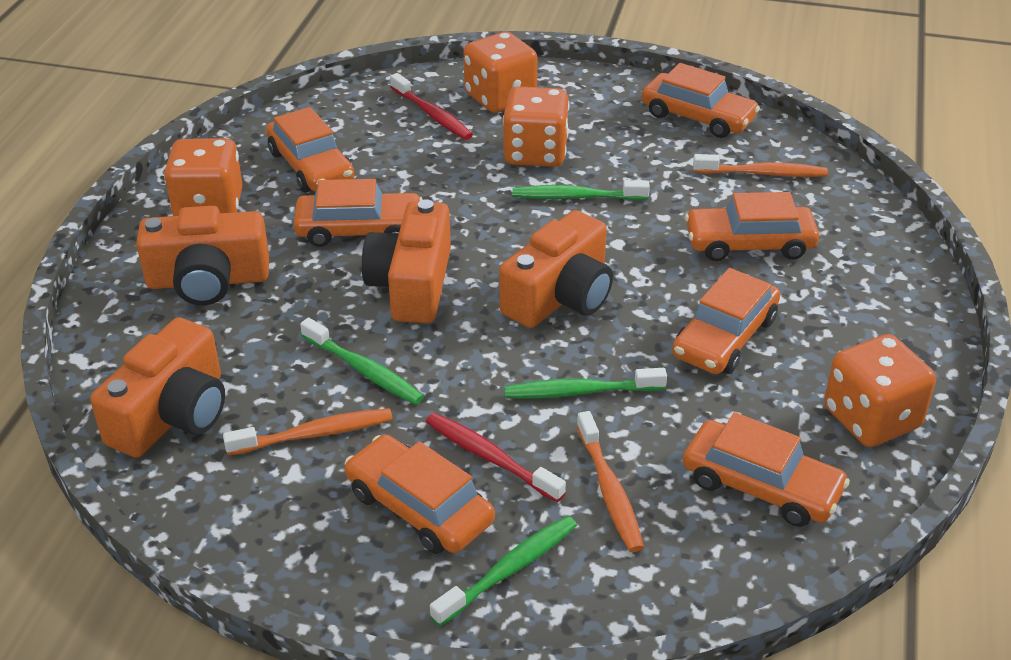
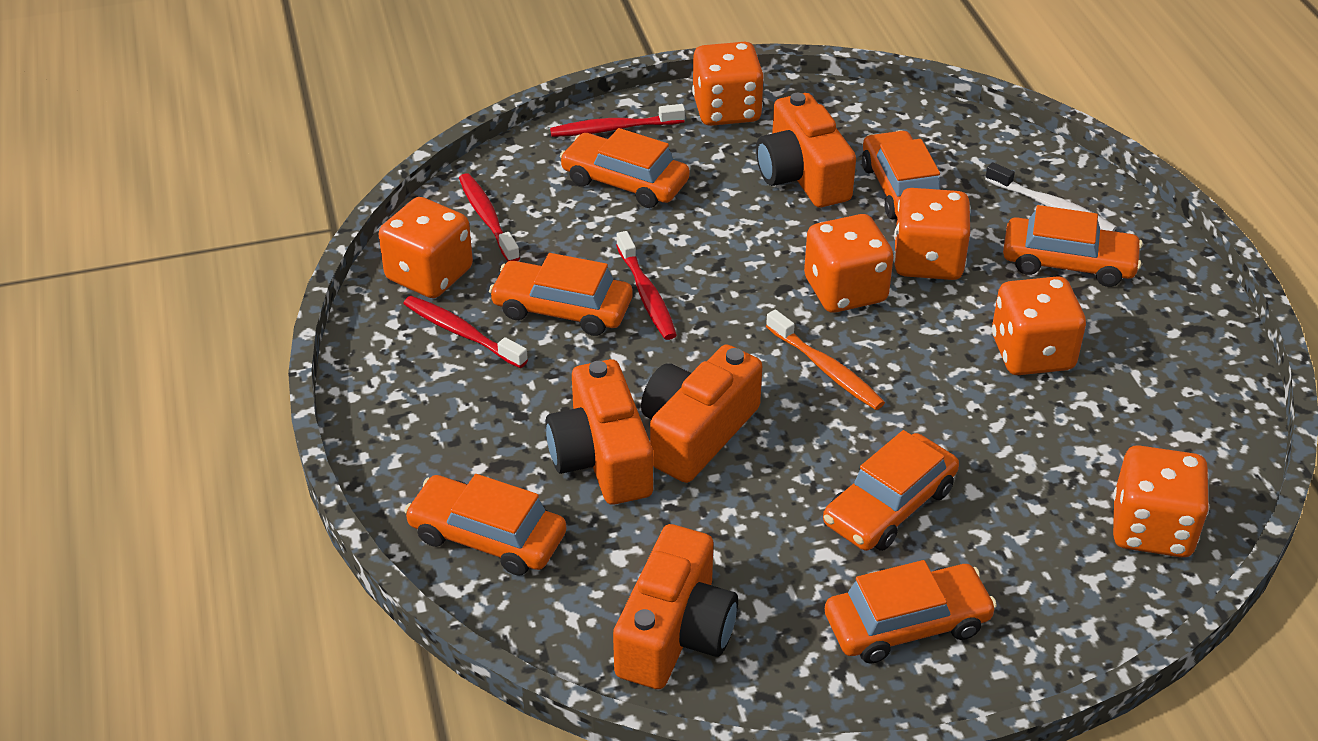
green toothbrush: [300,318,424,405] [430,516,577,626] [504,368,667,399] [512,180,650,200] = 4 -> none = 0
orange dice: [164,138,243,216] [464,32,537,113] [503,86,570,167] [824,334,936,447] = 4 -> [379,197,473,298] [692,42,764,126] [804,214,894,313] [894,188,971,280] [992,276,1086,375] [1113,445,1209,557] = 6
orange toothbrush: [223,408,393,455] [576,411,644,552] [693,154,828,177] = 3 -> [766,309,885,410] = 1
red toothbrush: [390,73,473,140] [426,413,566,502] = 2 -> [403,296,528,368] [459,173,520,261] [550,104,685,137] [616,231,677,340] = 4
white toothbrush: none = 0 -> [985,162,1117,231] = 1

